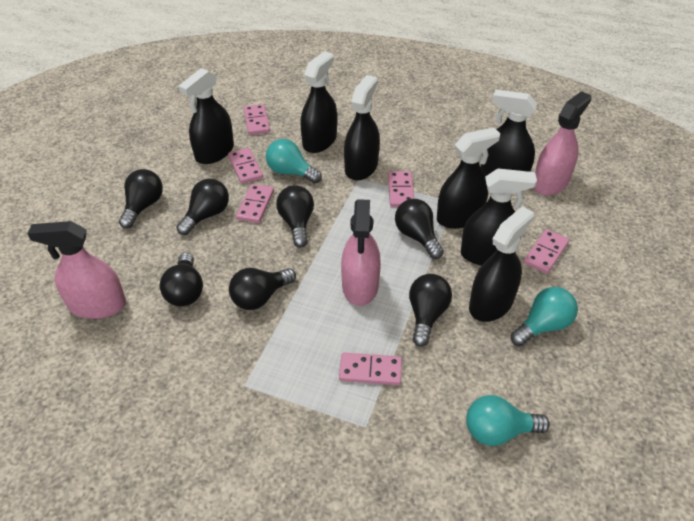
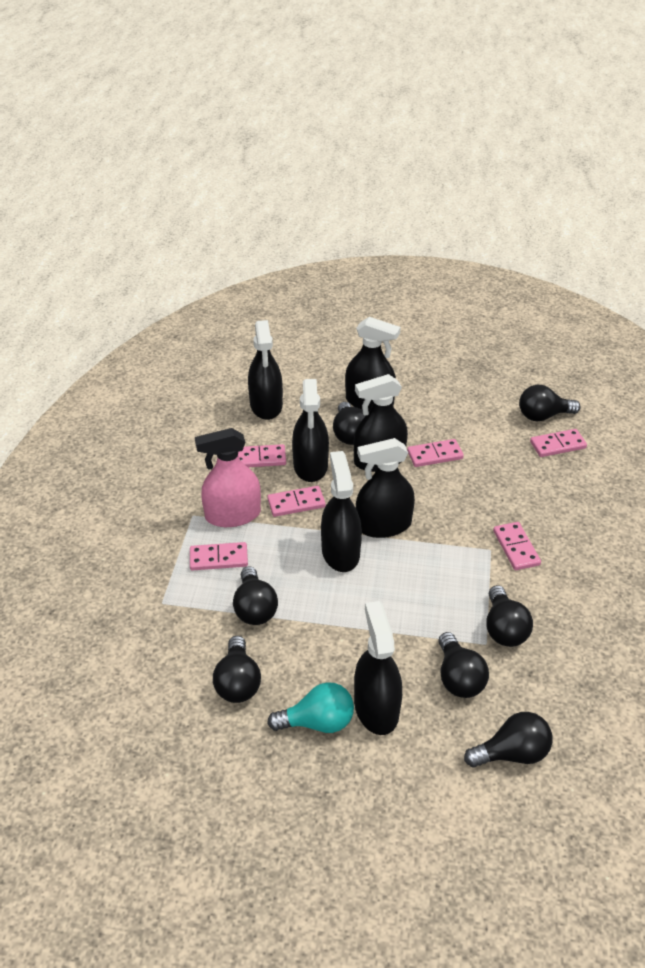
pink spray bottle: [27,221,126,319] [341,199,381,306] [534,91,592,196] = 3 -> [195,428,261,527] = 1
turquoise light bulb: [266,139,322,183] [466,395,550,446] [511,287,578,346] = 3 -> [267,682,354,733] = 1

